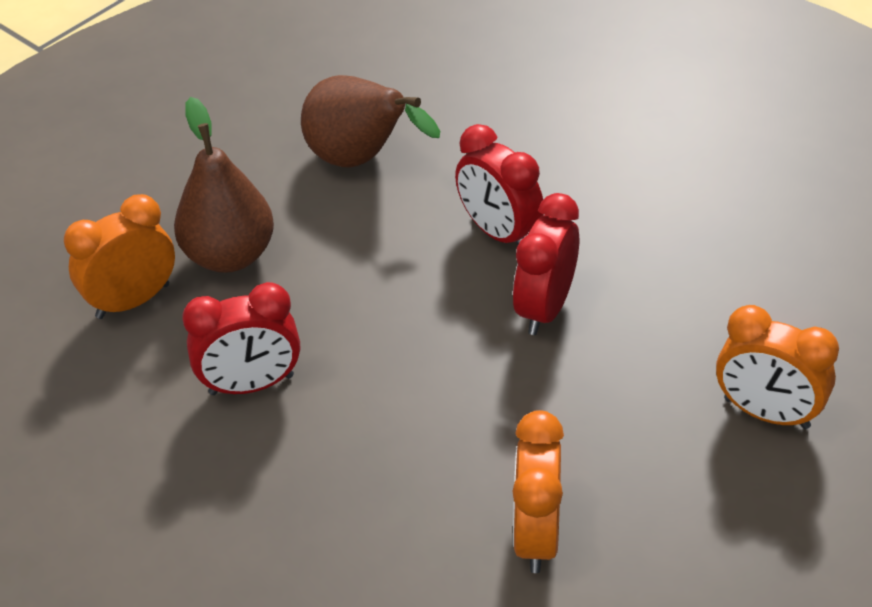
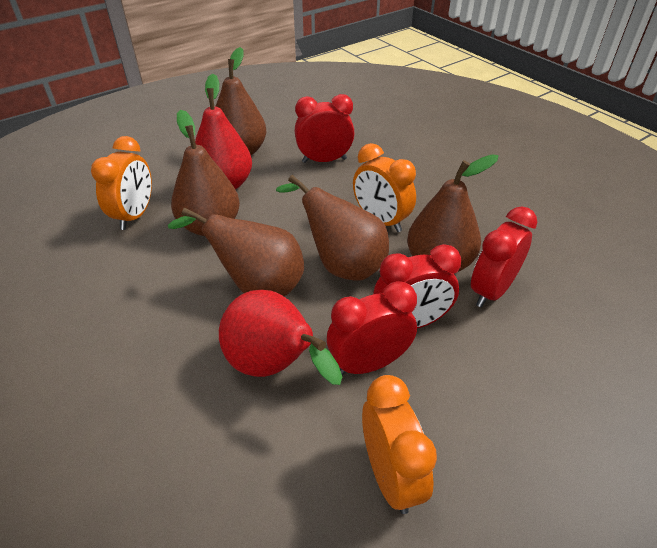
brown pear: [174,97,274,273] [301,75,440,168] = 2 -> [168,207,304,296] [171,110,240,236] [215,47,267,155] [276,175,389,281] [407,154,498,272] = 5
red clock: [182,282,300,395] [455,124,544,245] [513,193,579,335] = 3 -> [295,94,355,163] [327,281,417,376] [373,244,461,328] [471,206,537,308] = 4
red pear: none = 0 -> [195,74,252,190] [219,290,342,385] = 2

